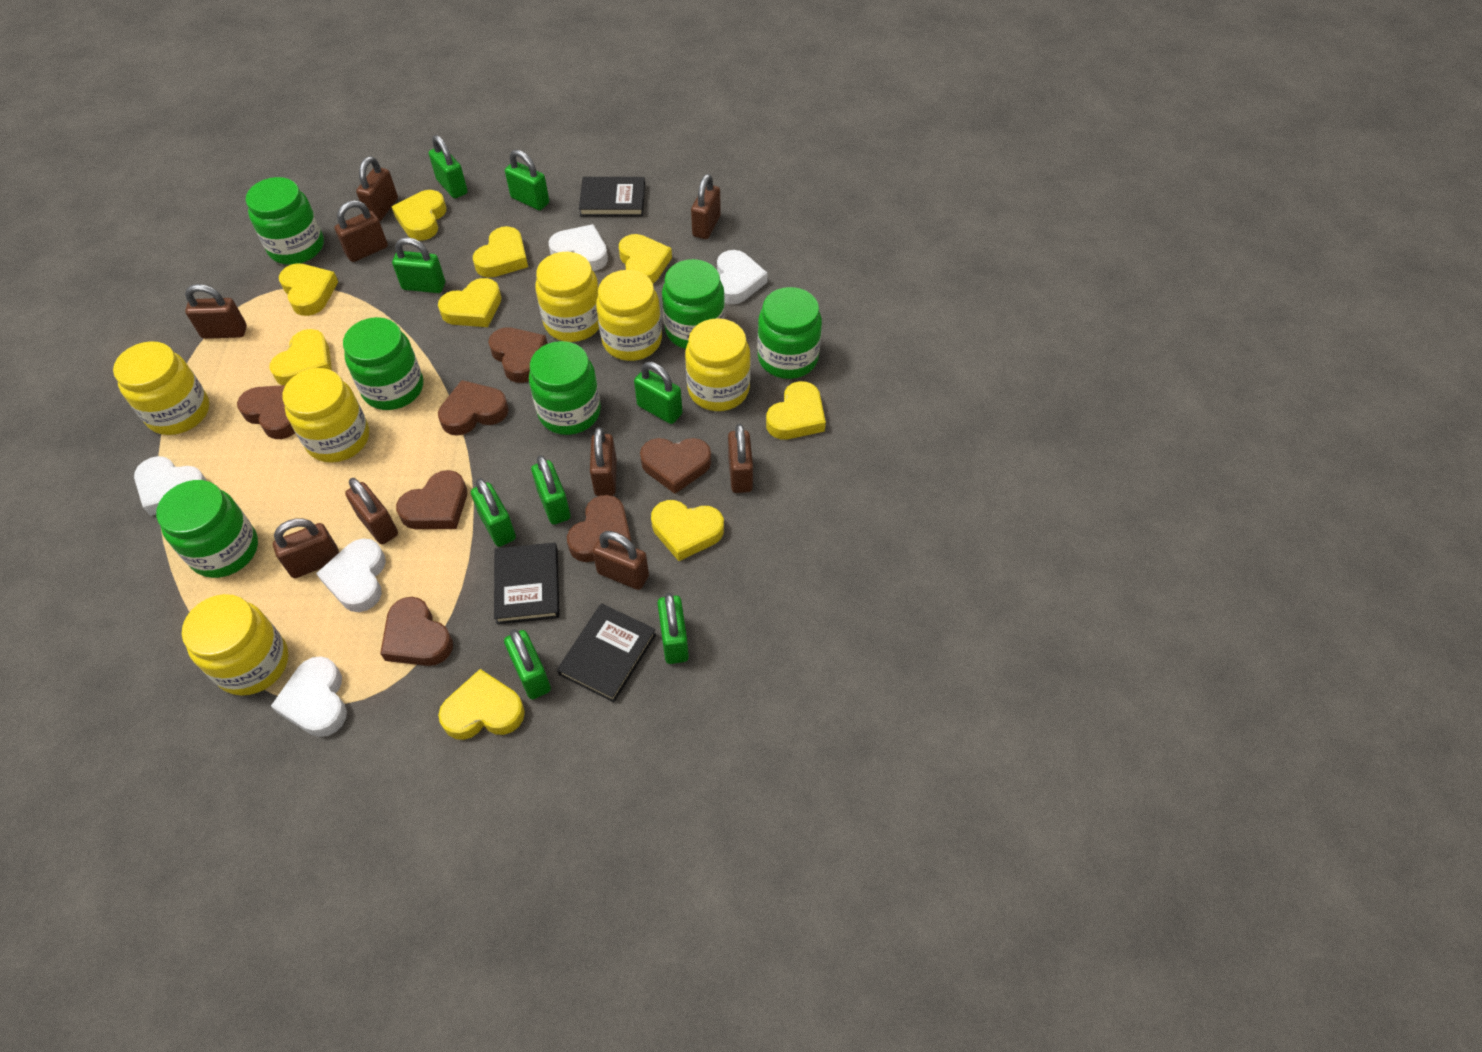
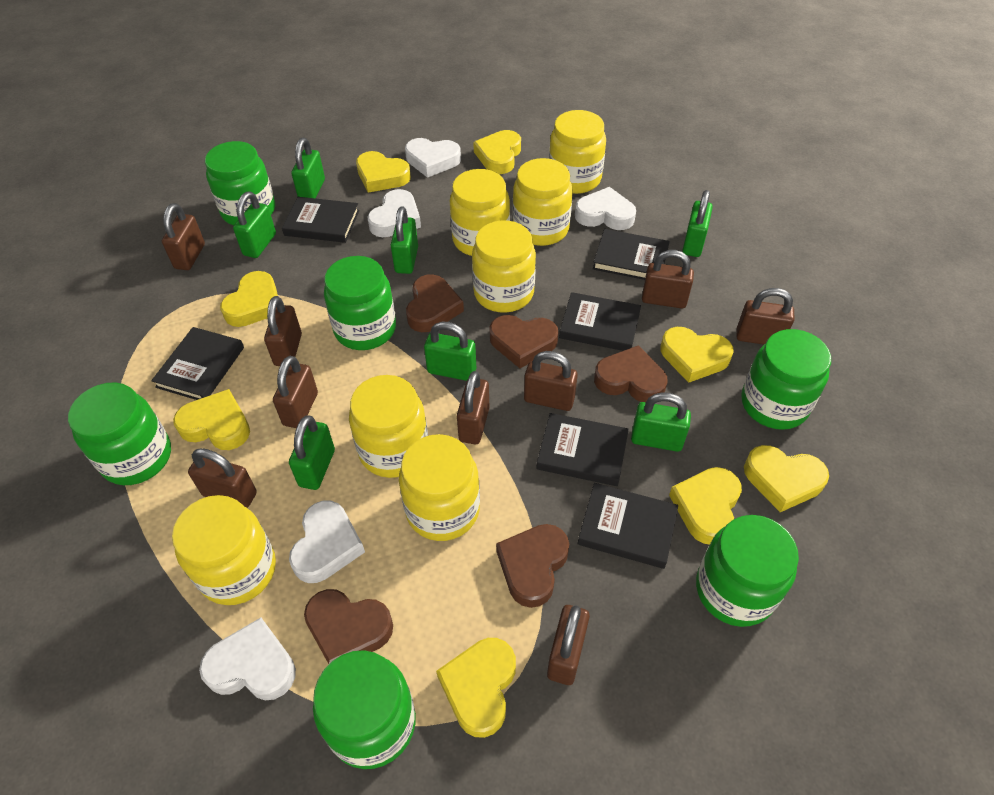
black book: [494,542,560,624] [557,603,656,703] [579,177,645,216] = 3 -> [151,327,244,400] [282,197,359,243] [536,413,629,486] [559,292,641,351] [578,483,678,569] [593,229,670,280] = 6
brown heart: [237,385,295,439] [380,597,453,666] [396,470,467,529] [438,380,509,436] [488,327,547,383] [567,495,631,562] [640,438,711,494] = 7 -> [304,589,393,664] [406,274,464,332] [489,315,559,368] [496,524,569,608] [594,345,668,402] = 5
green padlock: [392,237,445,293] [429,135,468,198] [471,478,516,547] [504,629,551,699] [505,150,549,210] [531,455,571,525] [634,362,682,424] [657,593,689,664] = 8 -> [233,191,276,258] [289,415,335,490] [292,138,325,198] [391,206,418,274] [424,322,476,381] [631,392,691,452] [682,190,713,257] = 7
yellow heart: [269,329,332,385] [279,263,338,316] [392,190,446,241] [438,278,501,327] [438,669,525,740] [473,226,528,278] [619,234,672,283] [651,500,724,561] [766,381,826,439] = 9 -> [173,389,250,450] [220,271,278,327] [356,151,411,193] [436,638,516,738] [473,130,521,174] [660,327,733,383] [669,467,742,545] [744,445,829,512] = 8
yellow jar: [113,341,209,435] [182,594,288,696] [282,368,369,463] [535,252,599,342] [596,270,662,361] [685,318,751,411] = 6 -> [172,495,276,605] [349,375,428,478] [399,434,480,541] [450,169,510,256] [472,220,536,313] [513,158,573,246] [549,110,606,194] = 7

